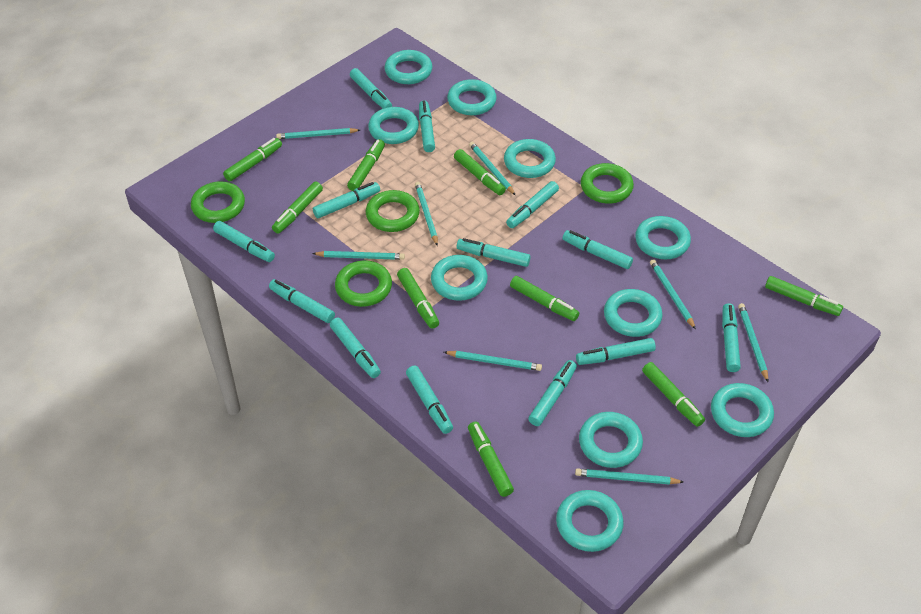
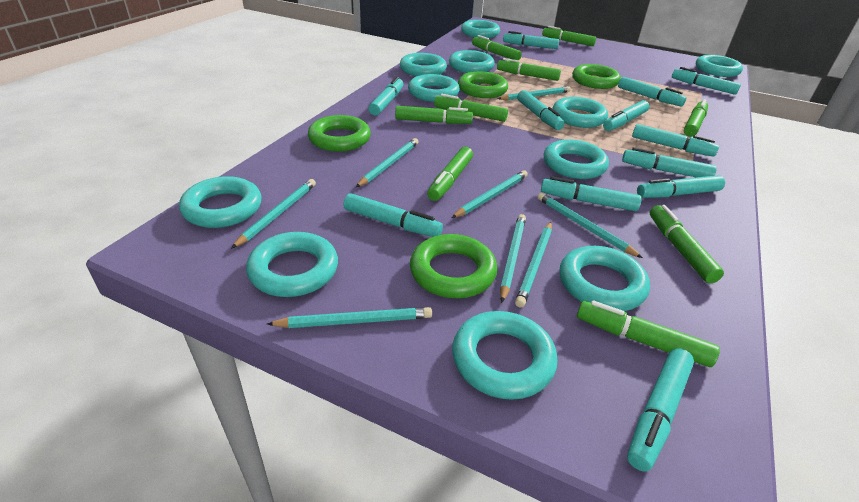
turquoise marker: [213,221,275,262] [269,279,335,323] [313,182,380,218] [330,318,381,378] [350,68,392,109] [406,366,453,434] [419,100,435,152] [457,238,531,267] [506,181,559,228] [528,360,577,426] [563,230,633,269] [576,338,656,365] [722,303,741,372] = 13 -> [343,193,443,237] [368,77,403,115] [503,31,559,49] [517,90,564,130] [541,176,641,211] [603,100,649,131] [618,77,686,106] [622,147,717,177] [627,348,694,472] [632,124,719,157] [637,175,725,198] [672,67,741,95] = 12
turquoise ring: [368,107,419,144] [385,50,433,84] [431,255,488,301] [447,79,497,115] [504,139,556,178] [556,490,624,552] [579,412,643,468] [604,289,663,337] [635,216,691,259] [711,383,774,437] = 10 -> [179,176,261,228] [246,232,338,297] [400,53,447,76] [408,74,460,102] [449,50,495,73] [452,311,557,400] [461,20,500,38] [543,139,609,179] [553,97,608,128] [559,246,650,311] [695,55,743,77] = 11

